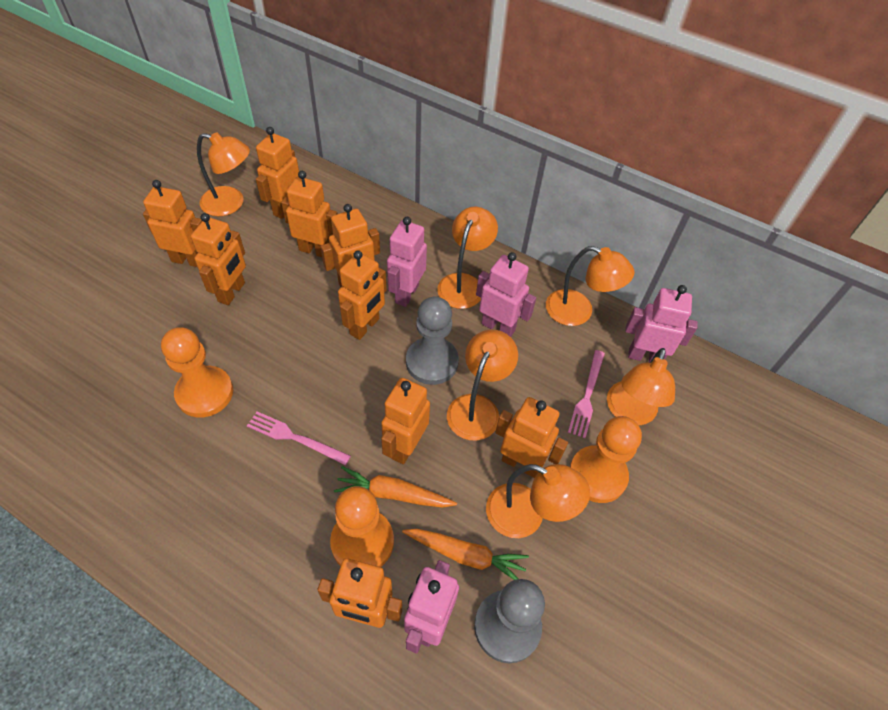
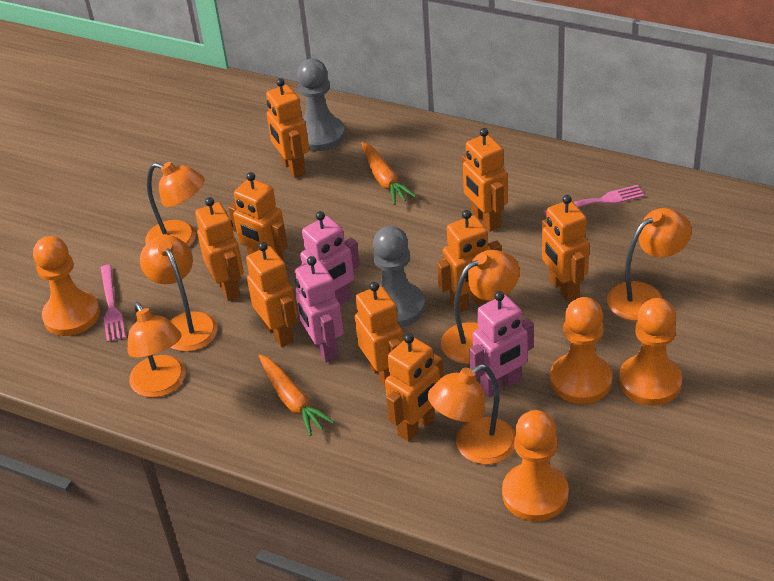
orange pawn: [161,327,233,418] [330,486,394,567] [570,416,642,503] = 3 -> [33,236,100,336] [502,410,569,522] [550,297,612,404] [619,298,682,406] = 4
pink robot: [387,217,427,307] [404,560,459,654] [476,252,536,337] [625,285,698,363] = 4 -> [295,256,344,363] [297,211,360,304] [469,291,534,397] = 3

